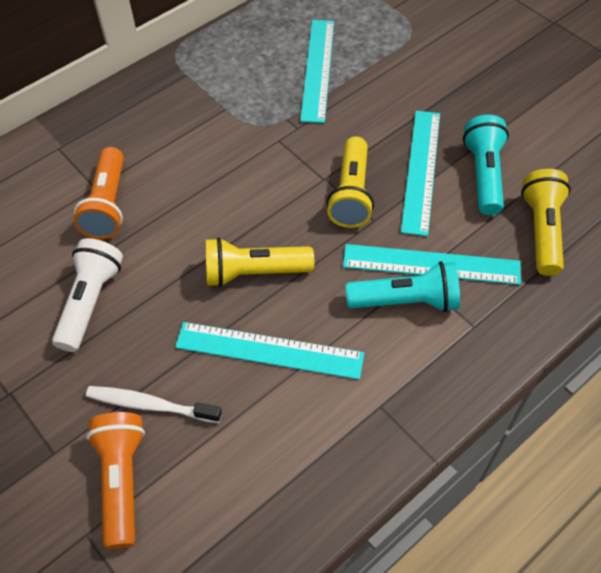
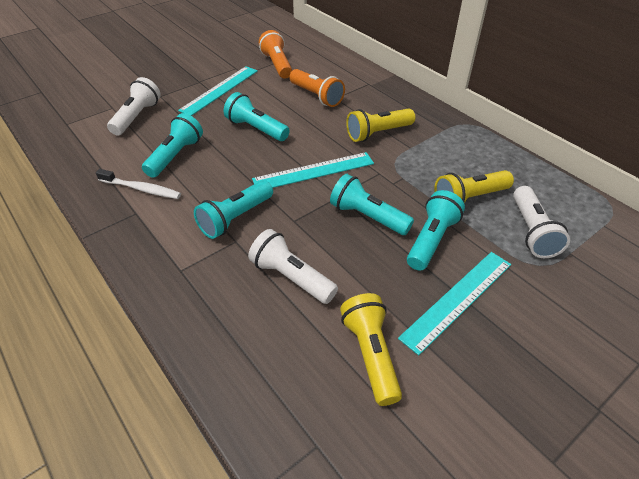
turquoise flashlight: [346,261,460,312] [463,115,509,215] = 2 -> [142,113,203,178] [194,180,273,239] [224,92,290,141] [330,174,414,235] [407,190,465,271] = 5
turquoise ruler: [175,322,364,380] [300,20,334,123] [343,244,521,285] [401,111,440,236] = 4 -> [178,66,258,116] [252,152,374,188] [398,252,511,355] = 3
white flashlight: [52,238,123,352] = 1 -> [107,77,161,135] [248,229,338,304] [513,186,570,258] = 3

